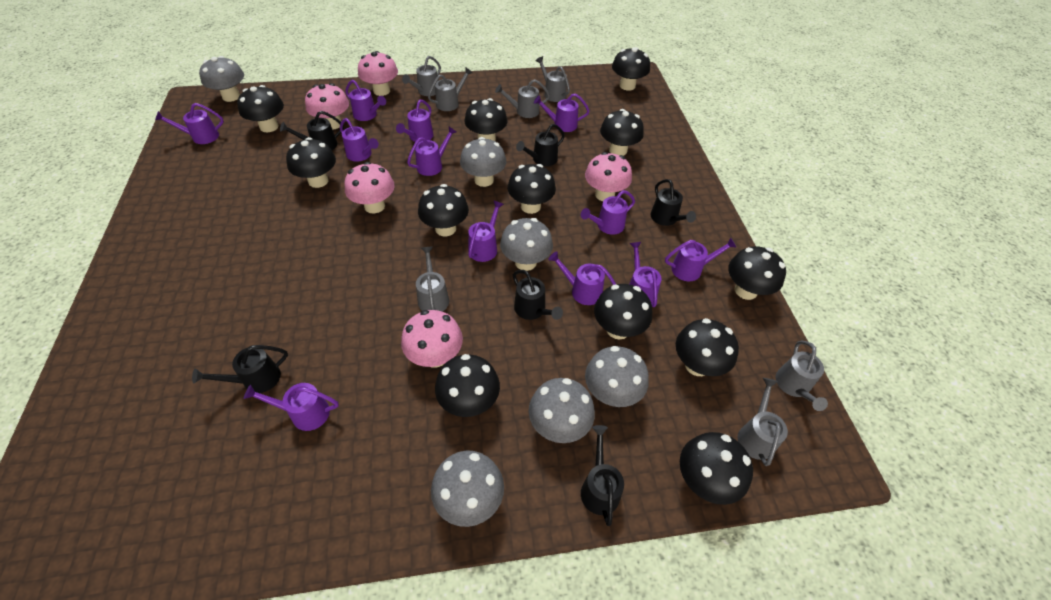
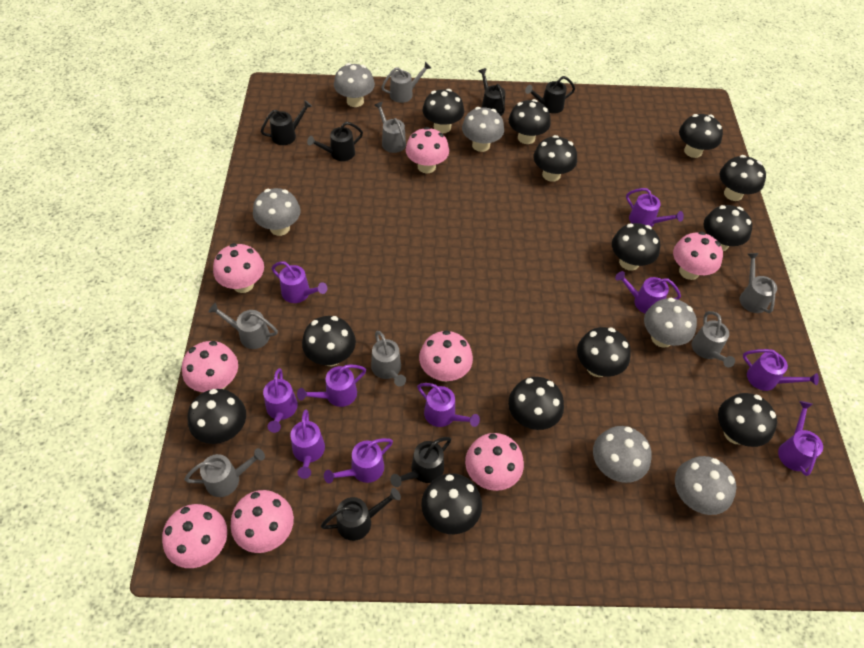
black mushroom: [237,85,284,132] [286,137,336,188] [418,184,469,236] [435,354,500,417] [465,98,507,141] [508,164,556,214] [594,284,652,340] [600,109,644,156] [612,47,650,91] [676,318,739,376] [680,432,753,505] [728,246,786,300] = 12 -> [188,389,246,444] [302,316,356,366] [421,473,482,534] [423,89,464,133] [508,377,564,430] [509,99,551,144] [533,135,577,182] [577,327,631,377] [612,223,660,270] [679,114,723,158] [704,205,753,251] [718,393,777,447] [720,155,766,201] = 13
pink mushroom: [305,83,349,130] [344,162,395,213] [358,51,398,96] [401,310,463,368] [585,152,632,201] = 5 -> [162,504,227,568] [182,341,238,392] [213,243,264,293] [231,490,294,553] [406,127,449,173] [419,330,473,382] [465,433,524,491] [673,232,723,280] = 8
purple watering can: [155,103,224,144] [243,383,339,431] [340,118,379,162] [345,80,386,121] [396,100,433,142] [407,127,456,176] [468,200,504,262] [534,93,590,132] [548,251,616,305] [581,190,635,235] [630,242,662,307] [665,237,737,281] = 12 -> [263,368,298,433] [271,261,328,303] [290,410,325,479] [297,364,366,407] [324,438,393,483] [417,383,480,427] [615,271,681,313] [626,188,684,227] [743,349,819,391] [778,401,823,476] = 10

